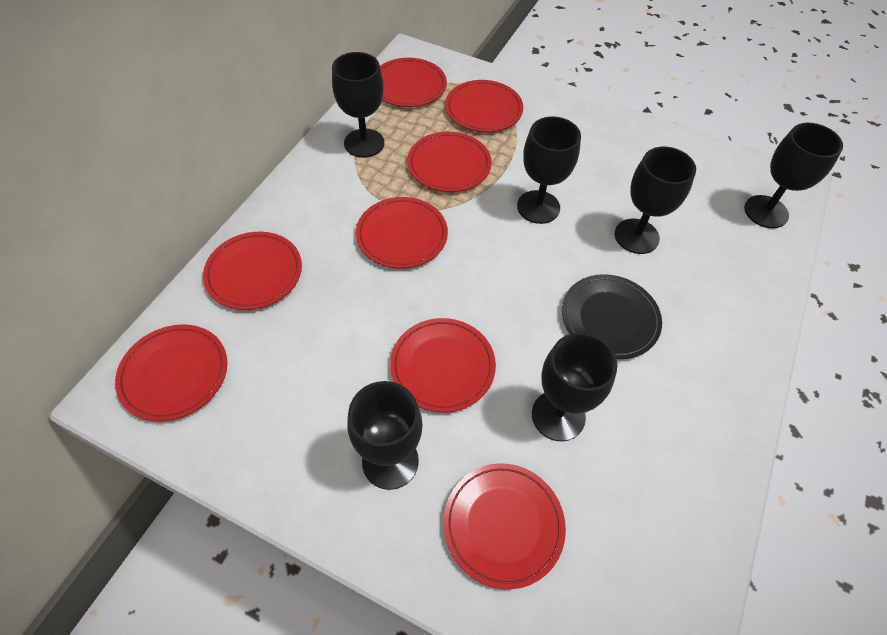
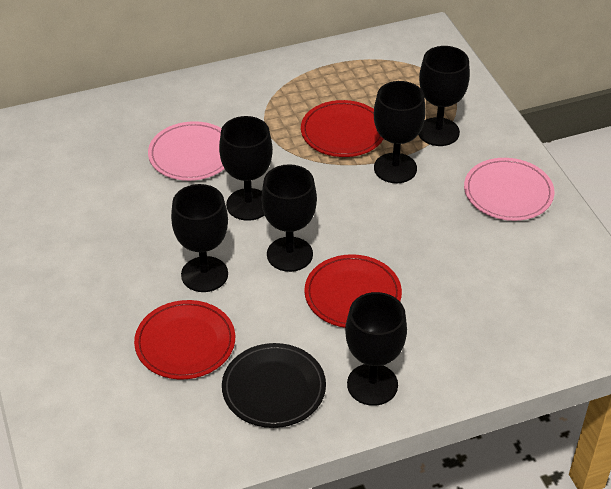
pink plate: none = 0 -> [148,121,225,181] [464,158,555,221] = 2
red plate: [115,324,227,421] [203,232,302,310] [356,197,448,269] [380,58,447,107] [390,318,496,412] [407,132,492,192] [444,463,566,589] [445,80,523,132] = 8 -> [134,300,235,379] [301,100,383,157] [304,254,402,328] = 3

